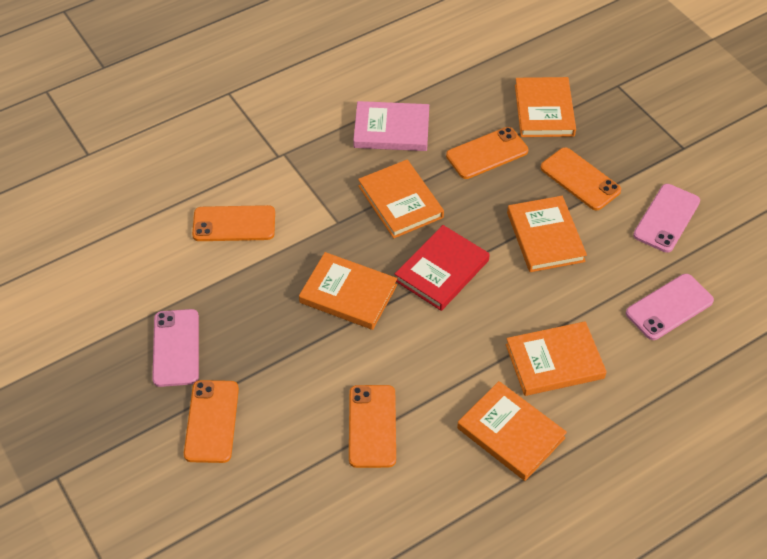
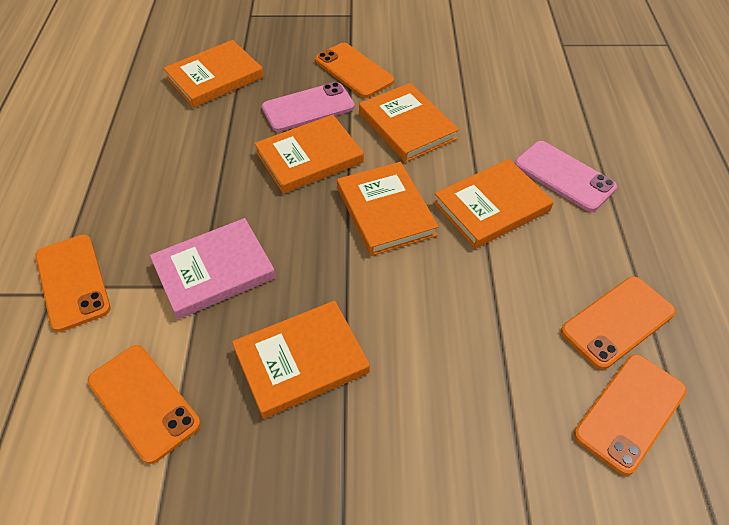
pink phone: [152,309,199,387] [626,274,714,340] [633,184,700,253] = 3 -> [262,82,355,132] [515,141,617,212] = 2
red book: [395,225,490,311] = 1 -> none = 0

